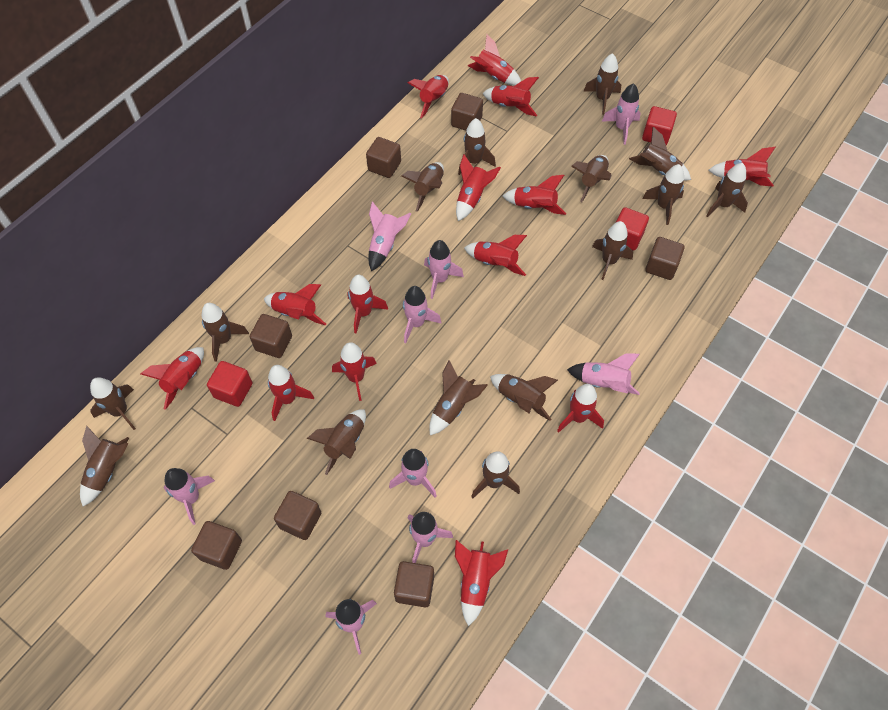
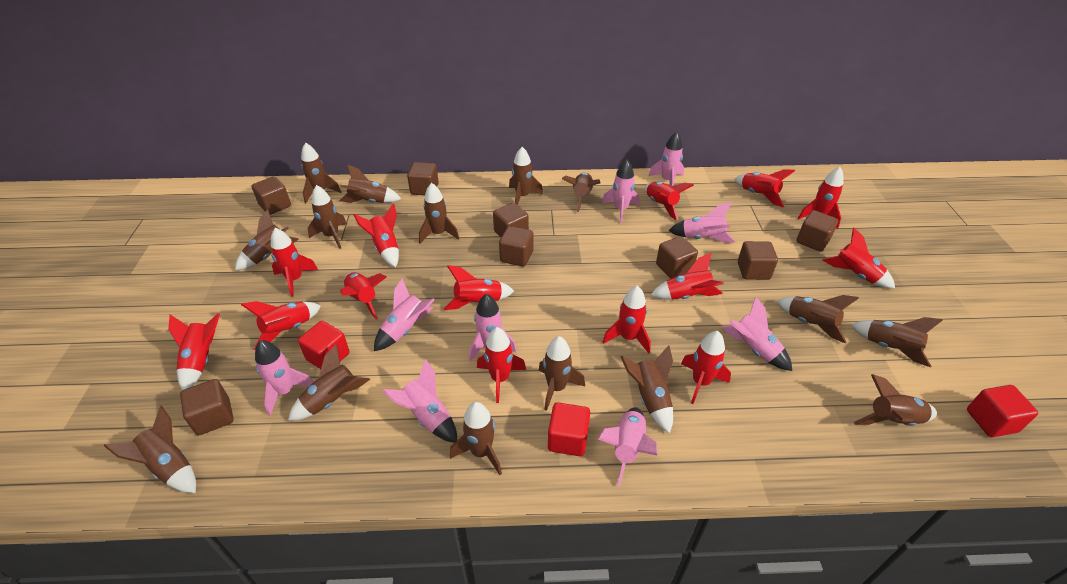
brown cube: [191,521,242,570] [250,314,292,358] [274,491,321,540] [366,137,401,178] [394,561,434,607] [451,93,483,130] [645,237,685,280] = 7 -> [180,379,234,436] [252,176,291,215] [407,162,439,195] [493,203,529,237] [499,226,533,267] [656,236,698,279] [738,241,778,280] [797,210,838,252] = 8

